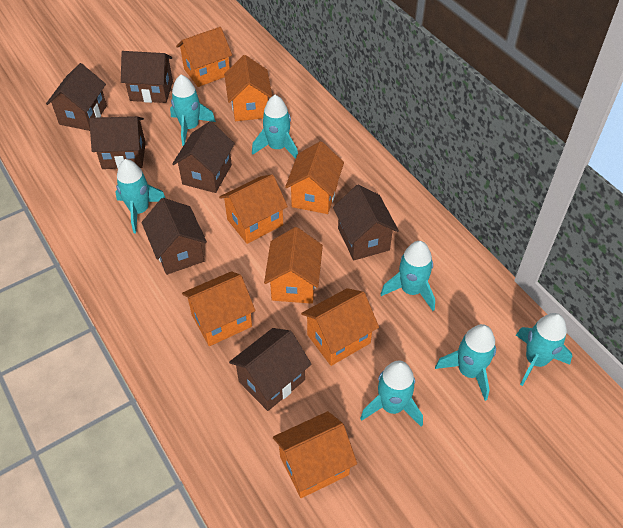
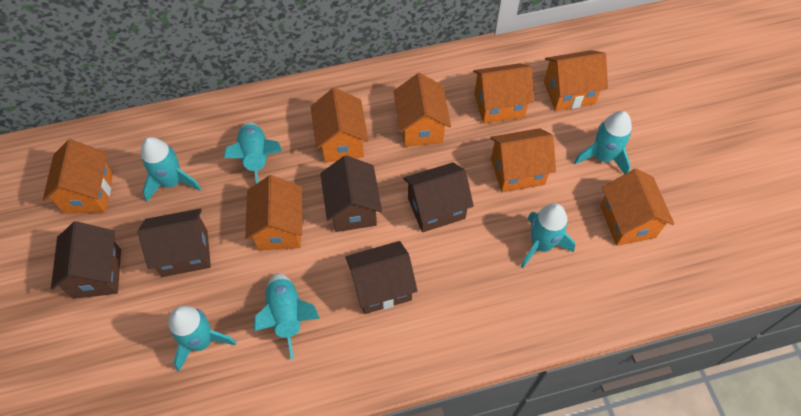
brown house: [46,63,107,131] [89,116,146,169] [121,51,173,103] [142,198,207,275] [172,121,235,193] [229,328,312,411] [333,185,399,260] = 7 -> [51,221,121,299] [138,209,211,277] [320,155,382,232] [345,241,418,314] [403,162,474,233] = 5
turquoise rocket: [115,159,165,233] [170,75,216,146] [252,95,298,159] [360,360,423,427] [381,241,435,311] [435,324,496,401] [516,313,572,386] = 7 -> [141,137,201,202] [168,306,236,371] [224,122,282,184] [254,273,320,360] [521,203,576,268] [574,111,632,174] = 6

